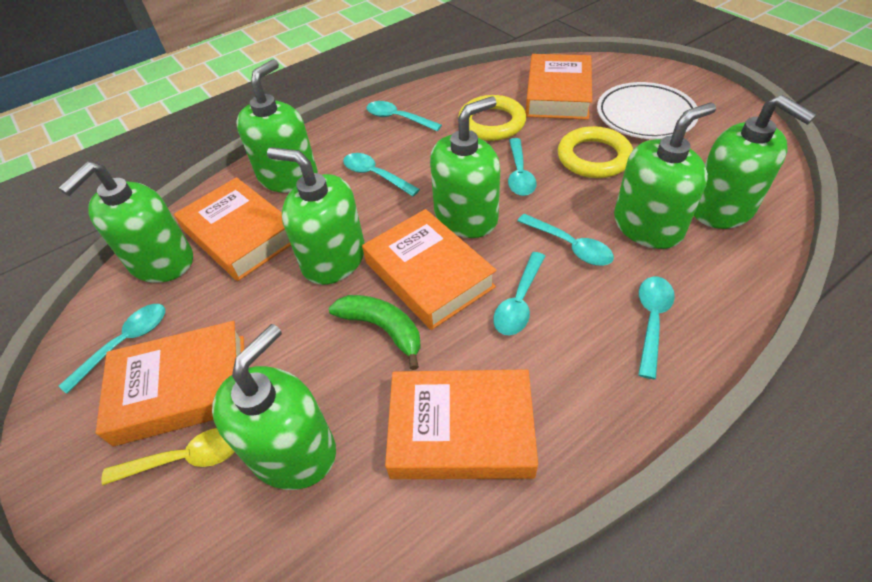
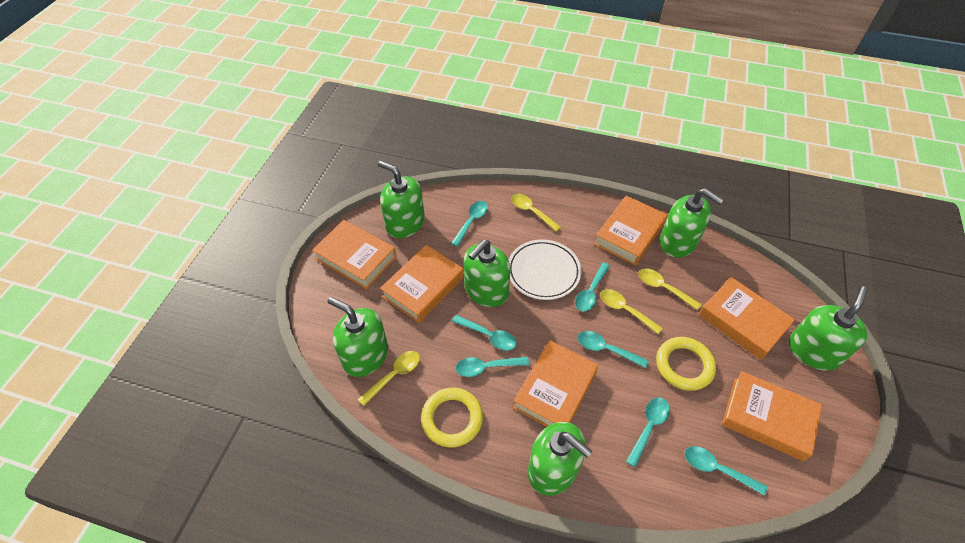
green banana: [329,295,421,370] = 1 -> none = 0
green soap dispenser: [59,162,193,283] [212,324,336,490] [236,59,318,193] [267,147,365,285] [430,96,500,238] [614,102,716,249] [694,95,817,229] = 7 -> [327,297,388,377] [378,161,425,238] [463,240,510,307] [528,422,592,496] [660,188,724,258] [789,286,867,371] = 6
orange book: [96,321,244,446] [174,177,291,281] [362,209,497,330] [385,369,538,479] [526,54,592,120] = 5 -> [312,220,396,289] [380,245,464,323] [513,340,599,427] [594,195,667,266] [698,277,795,360] [722,371,822,461] = 6
yellow spoon: [101,428,235,485] = 1 -> [357,351,420,406] [511,194,561,232] [600,289,663,334] [639,269,701,310] = 4

